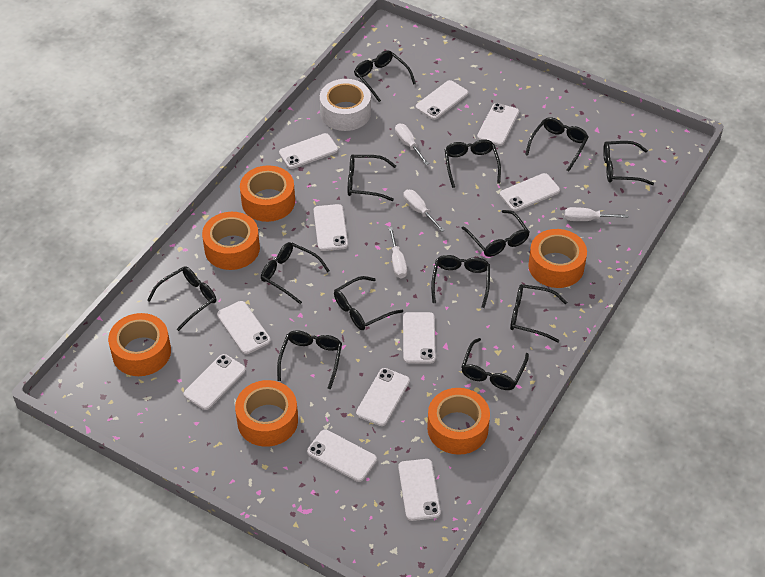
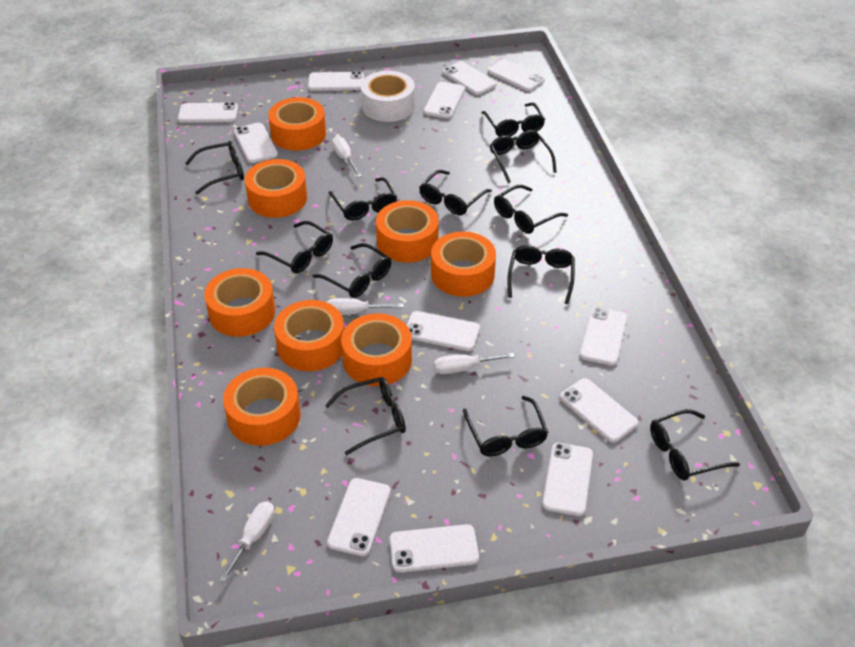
black glasses: [147,266,216,331] [261,242,330,304] [277,330,342,389] [334,276,403,330] [348,154,396,201] [354,50,416,102] [431,255,490,308] [444,140,501,188] [461,338,529,390] [462,210,529,257] [510,284,567,343] [525,117,589,172] [603,141,654,185] = 13 -> [185,141,244,195] [256,221,333,273] [313,243,391,298] [325,377,406,455] [328,177,397,221] [419,170,492,215] [463,396,548,456] [481,103,545,137] [490,130,557,183] [494,185,568,234] [507,245,575,304] [650,409,740,480] = 12
orange tape: [108,313,171,376] [202,212,260,270] [235,380,298,447] [240,165,295,222] [427,388,490,455] [528,229,587,288] = 6 -> [204,268,275,337] [223,368,301,446] [245,159,307,218] [268,97,326,151] [274,300,344,371] [341,313,412,386] [376,200,439,263] [431,231,496,297] = 8
white phone: [184,354,246,410] [217,301,271,354] [279,133,338,169] [307,430,377,482] [314,204,348,251] [356,368,410,426] [398,459,441,521] [403,312,436,363] [416,80,468,120] [477,103,519,146] [500,173,560,211] = 11 -> [178,102,238,123] [234,123,278,163] [308,71,364,91] [327,478,391,557] [390,524,479,573] [407,311,480,351] [424,82,465,119] [442,61,497,95] [488,59,545,91] [542,443,593,516] [560,378,638,443] [580,307,627,366] = 12

